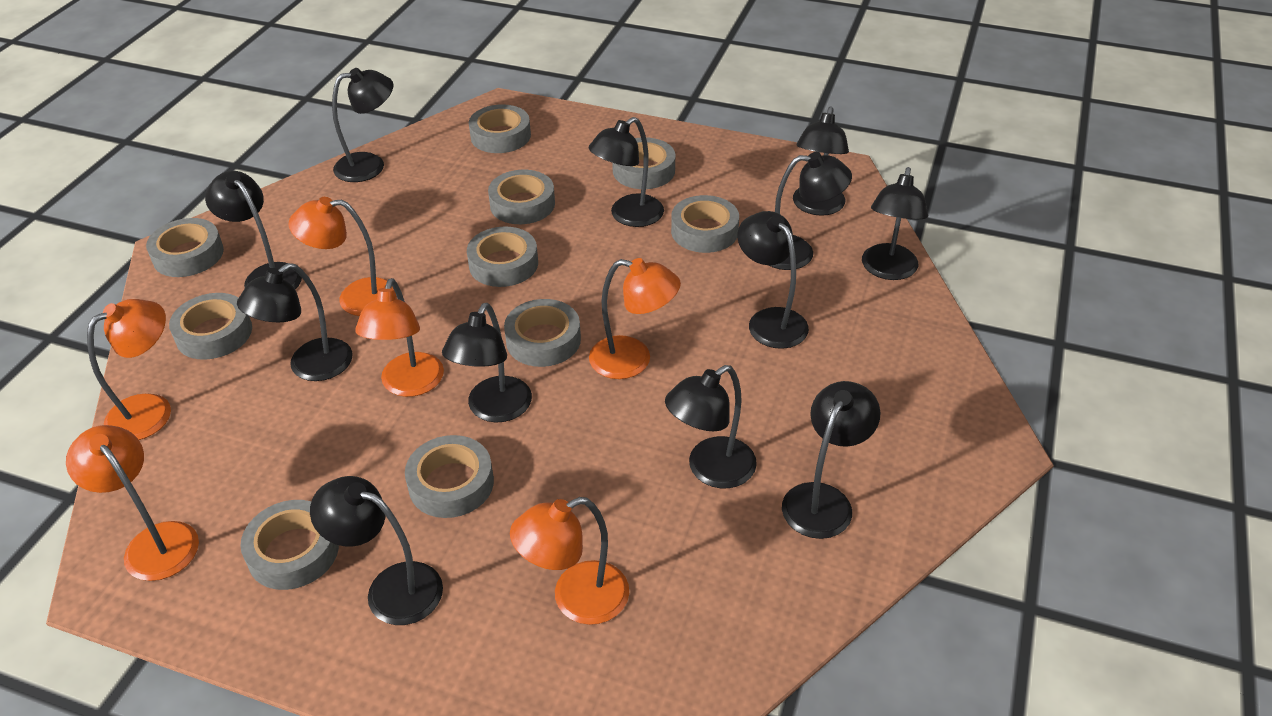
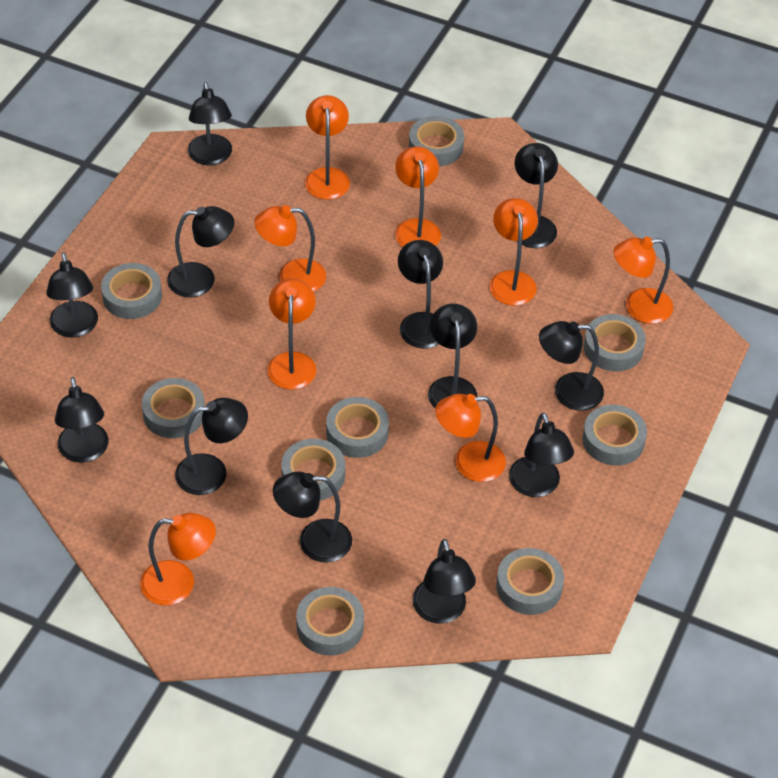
grey tape: [146,218,224,277] [169,293,252,360] [240,500,339,590] [405,435,494,518] [467,226,538,287] [469,104,531,153] [488,170,555,224] [504,299,581,367] [612,137,675,189] [671,195,739,253] = 10 -> [101,263,162,319] [142,378,205,438] [281,439,345,501] [296,587,364,656] [326,397,389,458] [409,116,464,166] [496,548,564,615] [582,405,647,466] [584,314,646,371] = 9
orange lamp: [66,425,199,581] [87,299,171,440] [288,197,397,316] [355,278,444,397] [510,497,629,625] [589,258,681,379] = 6 -> [140,513,216,605] [254,205,326,291] [267,279,316,390] [305,95,350,200] [395,146,441,247] [435,394,506,482] [490,198,538,306] [614,236,673,324] = 8

